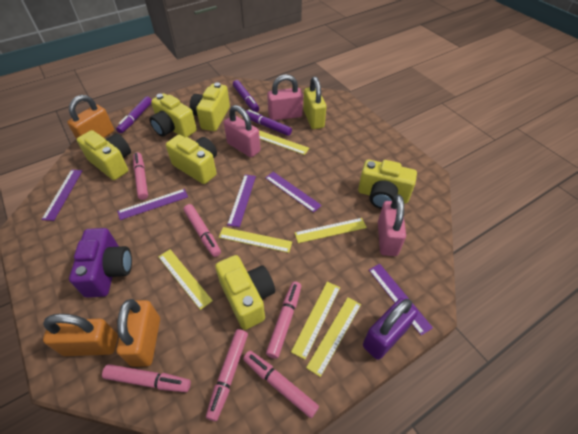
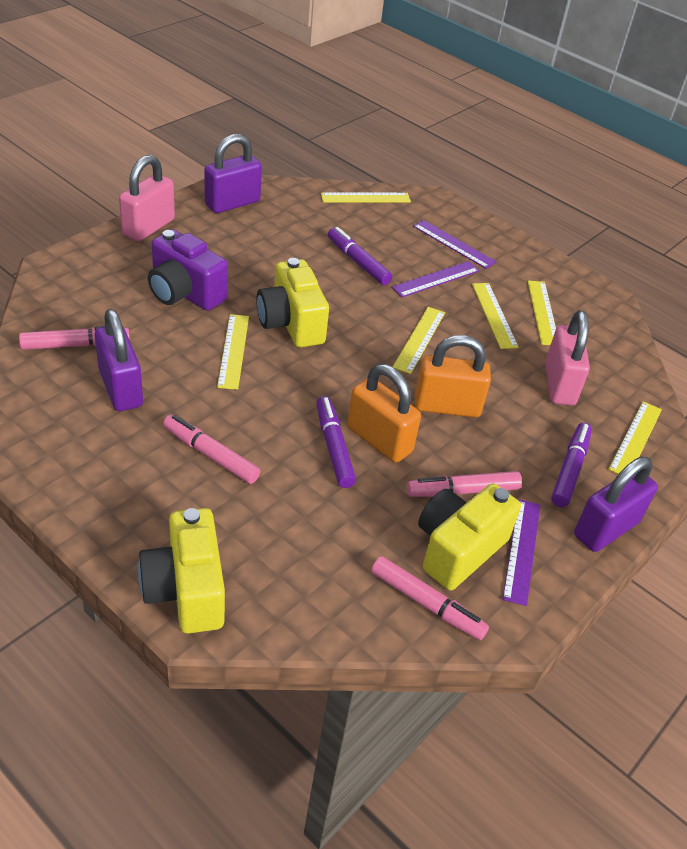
orange padlock: [43,314,118,356] [67,95,114,139] [117,299,160,367] = 3 -> [347,364,421,463] [415,335,491,417] = 2
pink marker: [102,364,191,392] [133,152,148,200] [184,204,221,257] [206,329,248,421] [243,351,319,418] [266,281,301,359] = 6 -> [19,326,130,350] [163,415,261,484] [371,556,489,640] [407,471,522,497] = 4
pink padlock: [224,105,260,157] [267,74,303,120] [378,195,406,256] = 3 -> [119,155,175,241] [545,310,590,406] = 2
purple padlock: [363,298,418,360] = 1 -> [95,309,143,411] [204,134,262,213] [574,457,658,552] = 3
purple ruler: [41,170,83,221] [117,189,188,220] [227,175,256,227] [265,172,322,213] [369,264,433,336] = 5 -> [392,261,480,297] [413,220,496,269] [502,499,540,606] = 3
yellow camera: [77,130,131,180] [150,93,197,137] [166,135,217,184] [190,82,230,131] [215,255,275,330] [358,160,417,209] = 6 -> [138,508,225,634] [256,258,329,348] [418,483,521,590] = 3
yellow padlock: [303,76,326,129] = 1 -> none = 0

